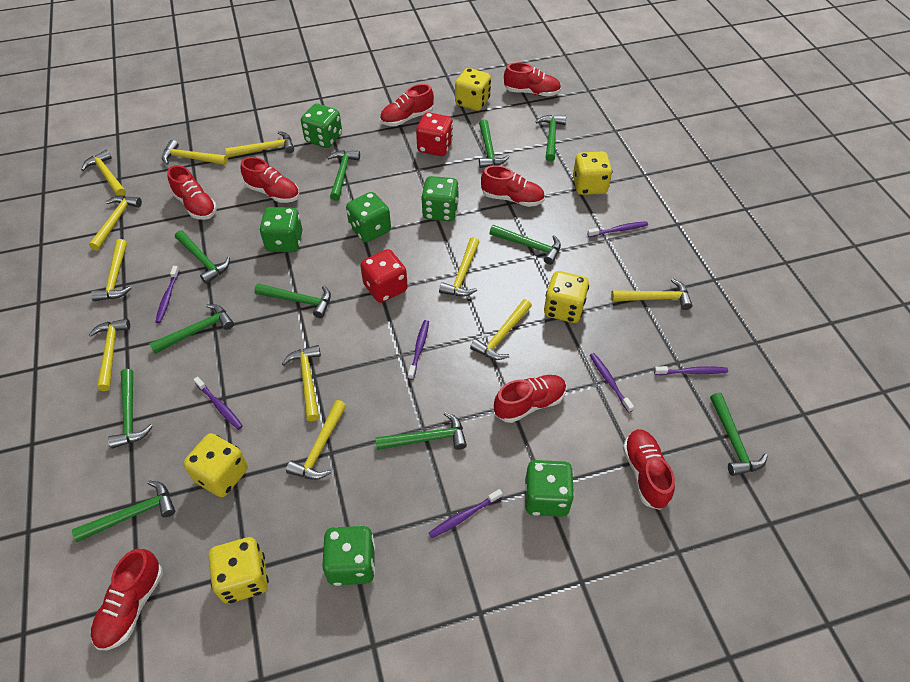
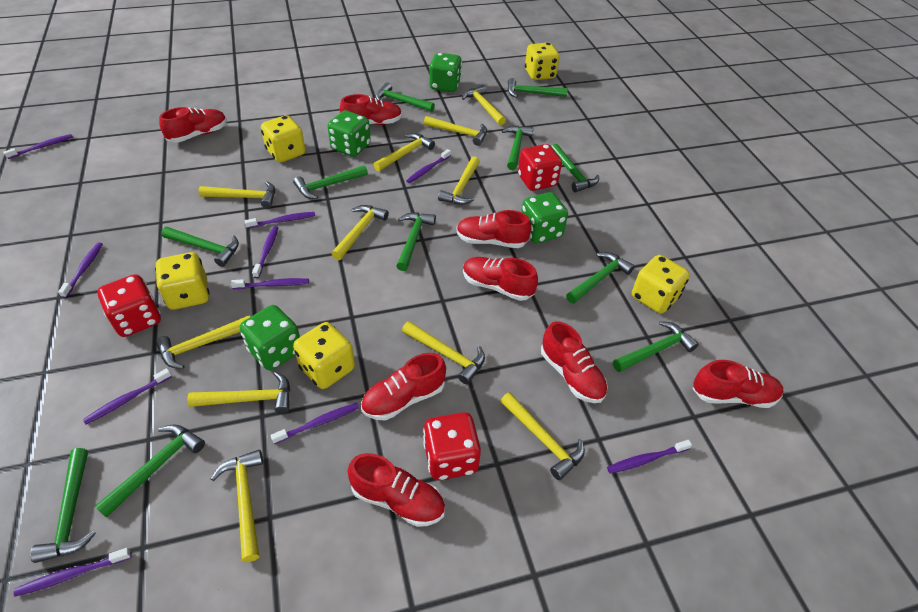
green dice: [259,207,302,252] [301,104,342,148] [322,526,375,586] [346,192,391,242] [421,176,459,221] [525,460,574,517] = 6 -> [240,305,300,370] [327,110,371,157] [429,53,462,92] [521,192,568,243] = 4
purple toothbrush: [155,266,180,323] [193,377,243,430] [408,320,429,380] [429,489,503,538] [587,221,648,237] [590,353,634,413] [654,366,728,375] = 7 -> [3,134,73,159] [13,548,131,597] [58,242,103,298] [83,368,172,424] [231,278,309,289] [245,212,315,228] [252,226,279,278] [270,403,359,444] [406,149,451,183] [607,440,692,474] = 10
red dice: [360,249,408,303] [416,112,453,156] = 2 -> [97,274,161,337] [423,412,481,480] [518,144,562,191] = 3

